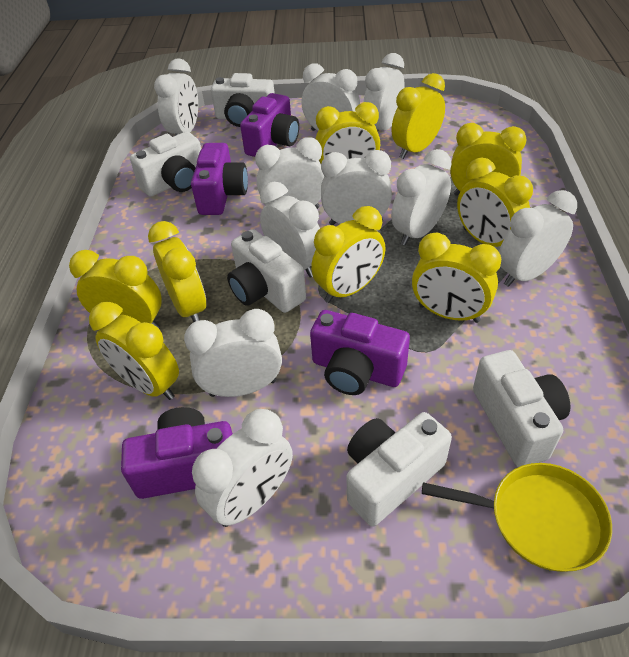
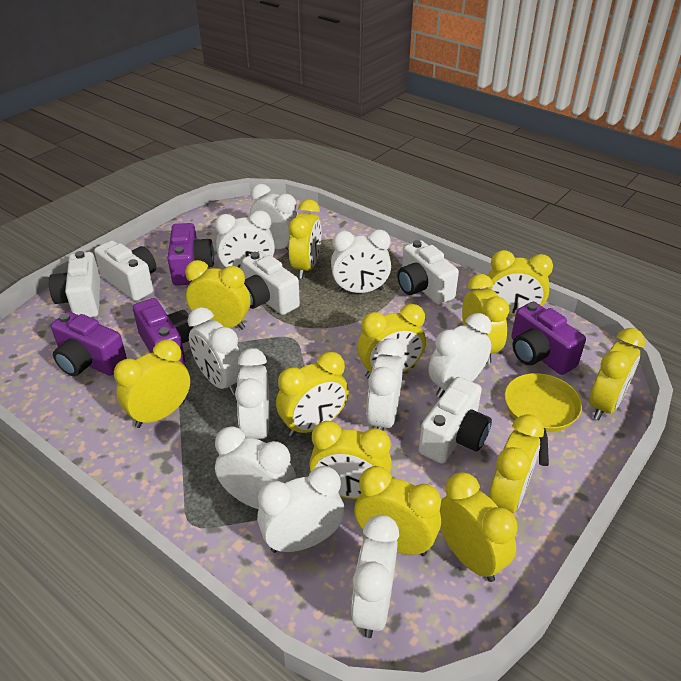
yellow clock: [69,250,162,328] [89,302,179,400] [148,221,206,322] [311,206,386,303] [315,102,380,164] [392,73,445,159] [412,232,501,323] [450,123,527,196] [457,157,533,247] = 9 -> [114,339,190,428] [185,260,250,330] [276,352,349,437] [289,199,322,279] [309,421,392,499] [354,466,441,556] [357,304,426,379] [440,472,518,582] [462,274,509,363] [487,250,553,317] [489,414,544,513] [589,328,645,420] = 12

